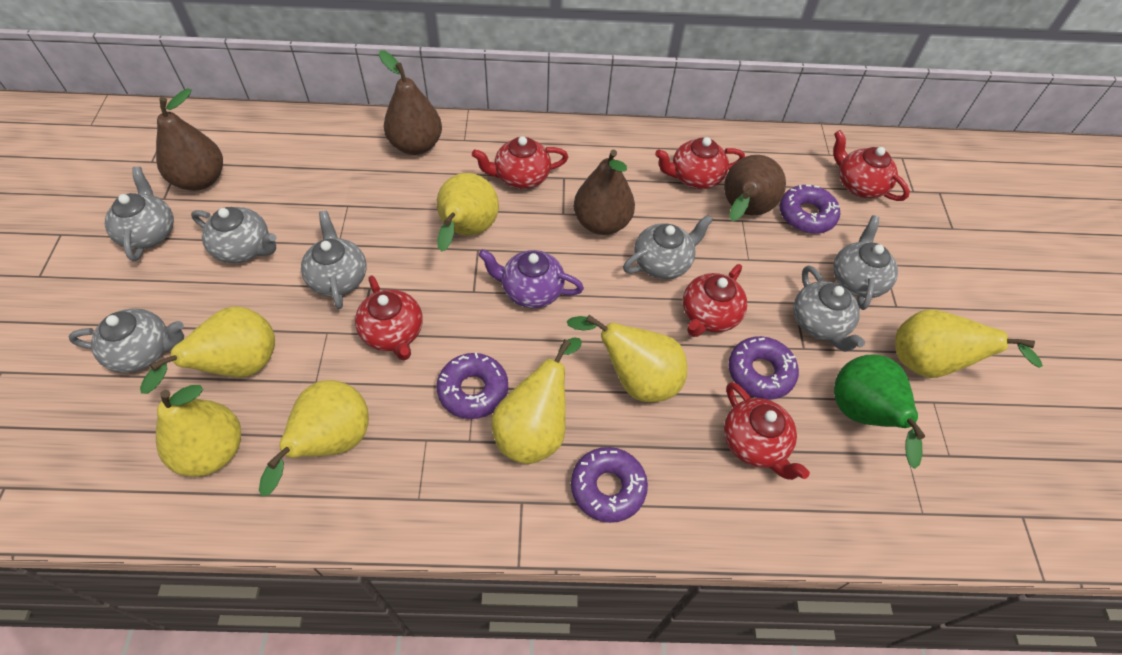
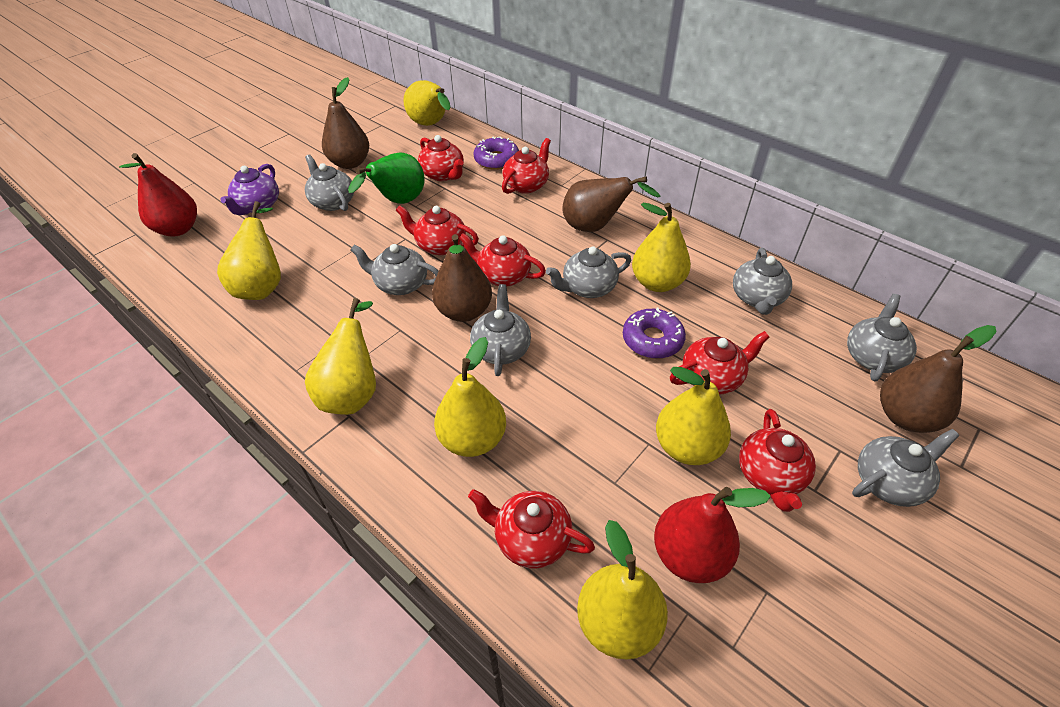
purple donut: [437,352,508,419] [571,447,648,523] [728,336,799,400] [780,185,840,234] = 4 -> [473,137,519,170] [623,308,686,359] = 2
red pear: none = 0 -> [119,153,197,237] [654,487,771,583] = 2
red teapot: [355,275,423,360] [472,136,568,189] [655,137,745,189] [683,264,747,337] [724,382,810,480] [833,130,910,201] = 6 -> [396,205,479,255] [418,135,464,181] [459,233,546,286] [468,489,595,569] [502,138,551,194] [670,331,769,394] [739,409,816,512] = 7

